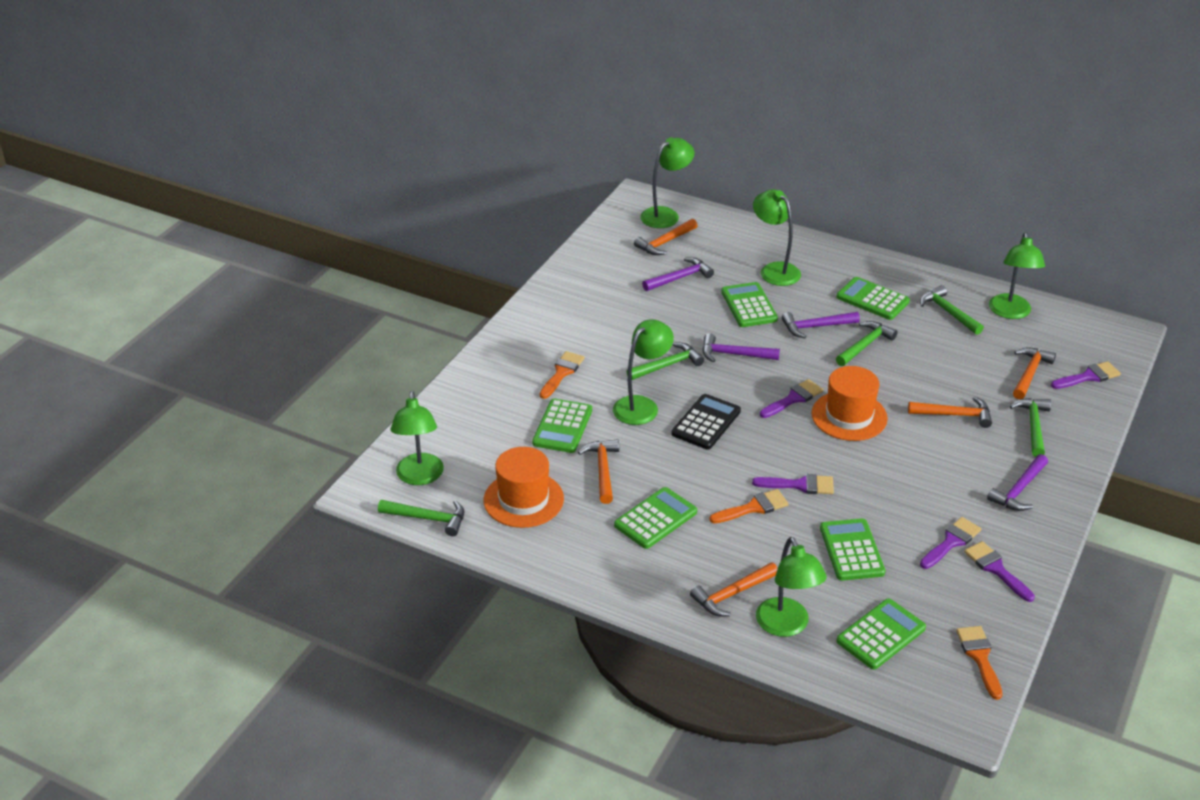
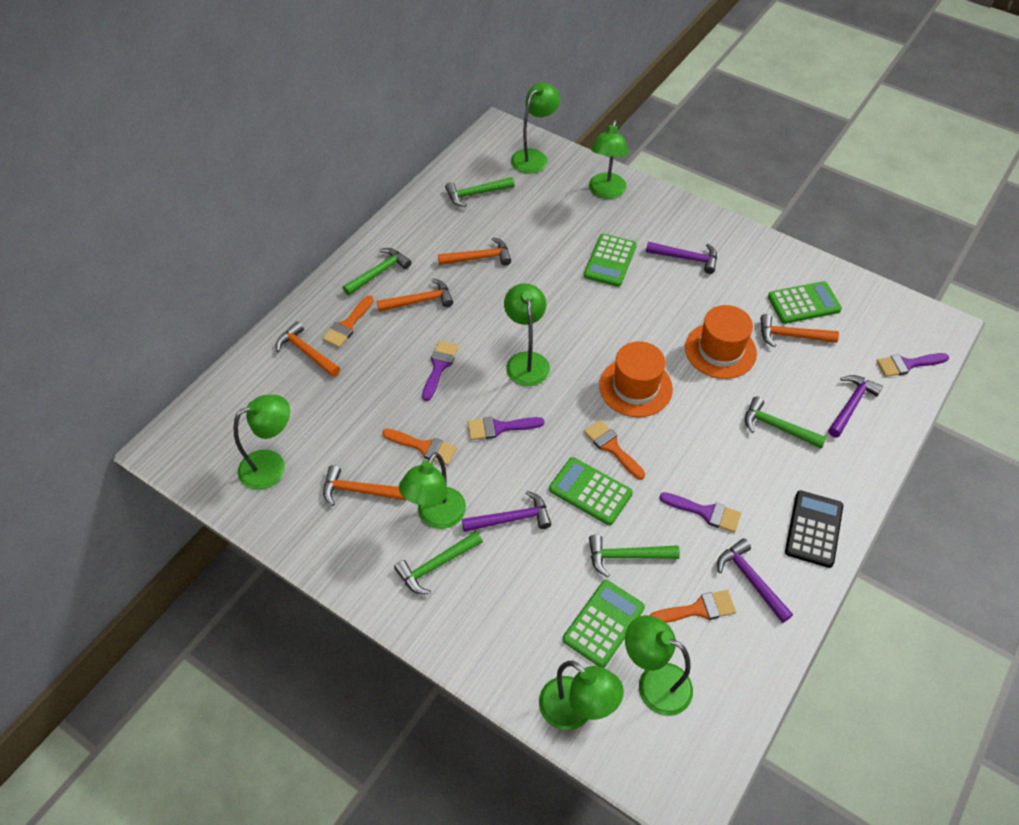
green calculator: [532,399,592,453] [614,487,697,549] [721,282,778,327] [820,518,885,581] [836,599,926,669] [837,277,910,320] = 6 -> [549,457,633,525] [563,580,645,668] [584,234,637,287] [768,281,842,324] = 4
green lamp: [391,391,444,485] [613,319,674,425] [640,137,694,228] [753,189,801,286] [756,537,827,637] [989,232,1045,319] = 6 -> [234,395,290,490] [399,452,466,529] [504,283,550,386] [511,83,560,174] [539,661,624,730] [589,120,628,199] [625,615,693,716] = 7
orange brush: [540,351,584,399] [709,489,788,524] [956,626,1003,700] = 3 -> [323,296,374,348] [382,429,457,465] [584,420,645,479] [650,590,736,623] = 4
purple brush: [752,474,834,494] [760,379,823,418] [920,517,981,569] [964,541,1035,602] [1051,361,1121,389] = 5 -> [422,341,458,401] [468,417,545,440] [659,492,741,533] [877,353,949,377] = 4

